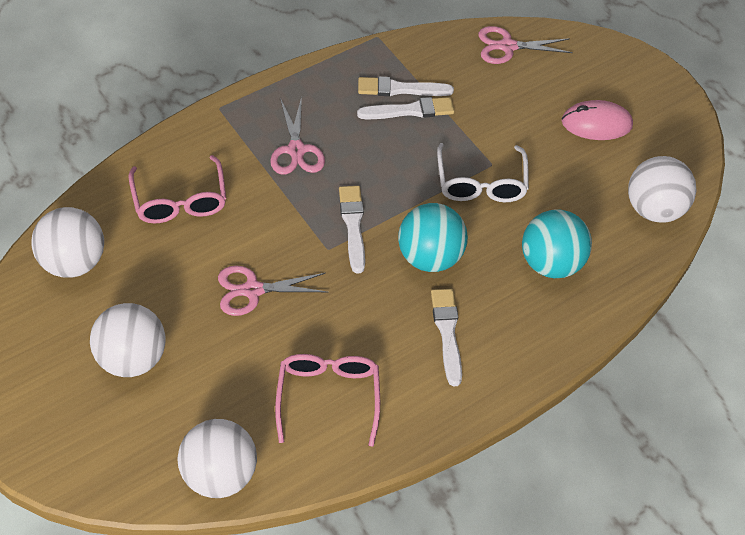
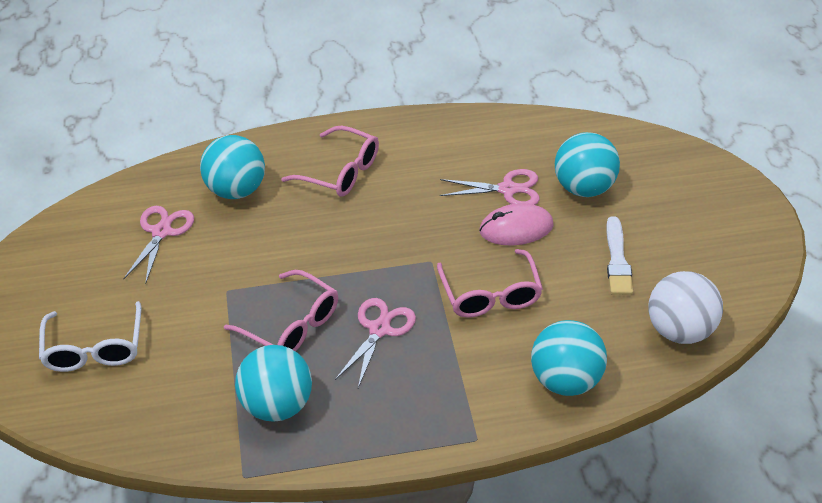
pink glasses: [129,155,226,224] [275,354,380,447] = 2 -> [224,270,338,352] [281,126,379,197] [437,249,543,318] = 3
turquoise ball: [398,203,468,272] [522,209,592,278] = 2 -> [200,135,265,199] [235,345,312,422] [531,320,607,396] [555,132,620,197] = 4
white ball: [31,207,104,278] [90,303,165,377] [178,419,257,498] [628,156,697,223] = 4 -> [648,271,723,344] = 1
white brush: [339,186,365,274] [357,97,454,119] [358,76,454,96] [431,289,462,386] = 4 -> [606,216,633,295] = 1

